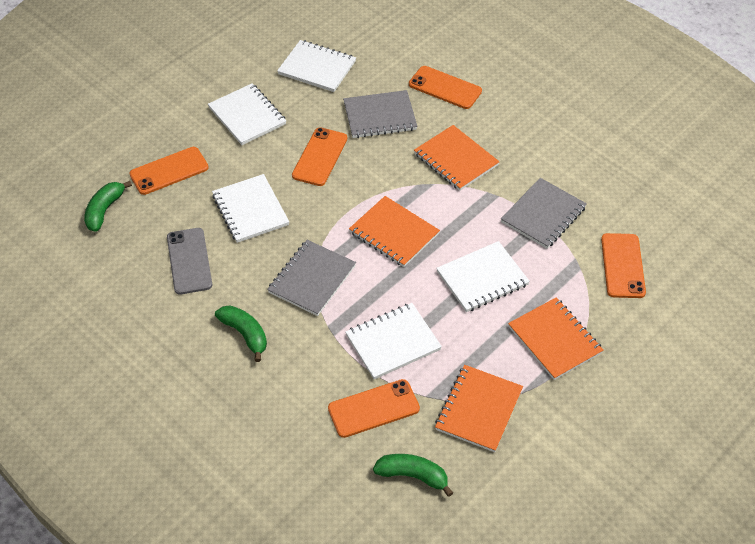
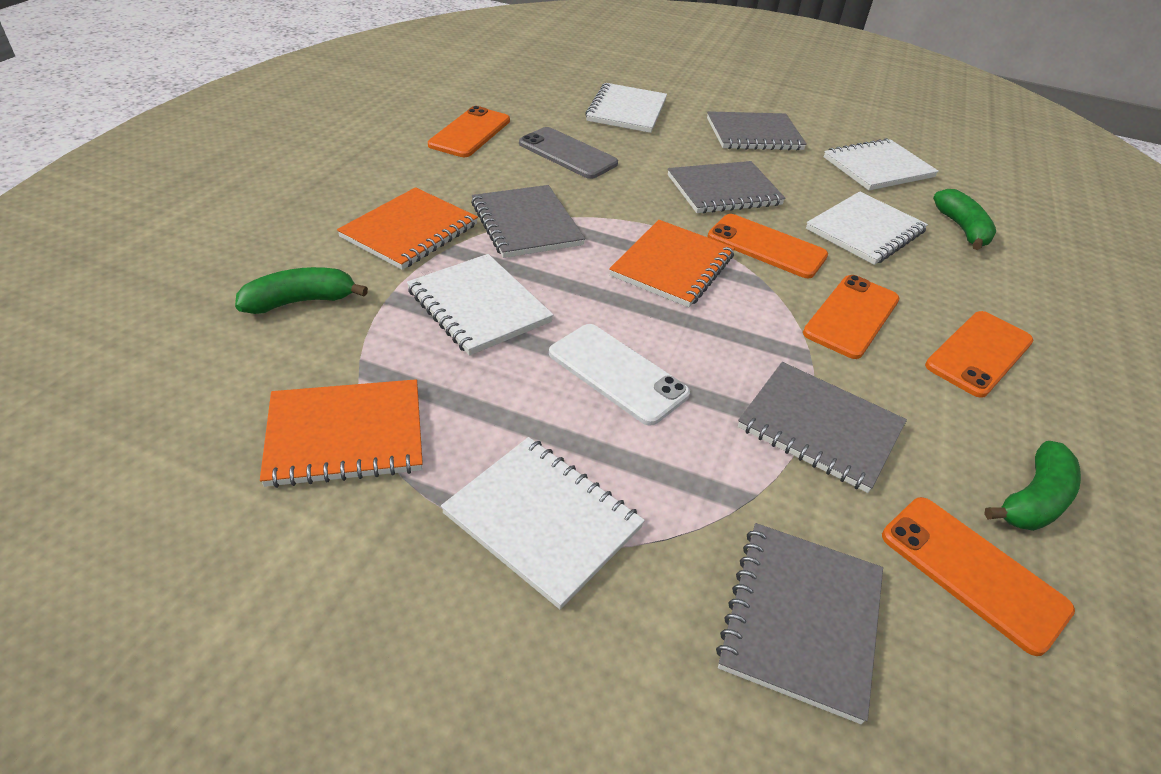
grey notebook: [267,240,356,316] [343,90,417,138] [501,178,587,249] = 3 -> [471,185,585,258] [668,161,786,213] [707,111,807,150] [716,523,883,724] [738,362,907,493] = 5
orange notebook: [349,196,440,267] [414,125,500,191] [435,365,523,452] [508,297,603,380] = 4 -> [260,379,423,488] [337,187,478,270] [609,220,735,307] = 3
white phone: none = 0 -> [549,324,690,426] = 1

